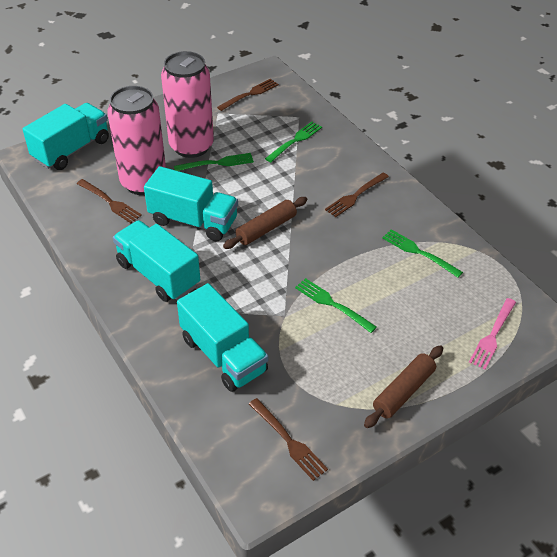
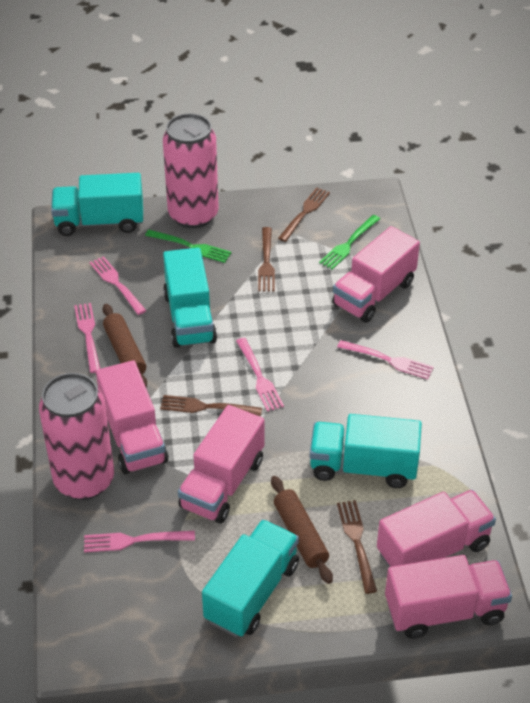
green fork: [174,153,254,171] [265,122,322,162] [295,278,377,333] [382,229,463,277] = 4 -> [145,230,232,263] [319,215,380,270] = 2
pink fork: [469,298,516,369] = 1 -> [74,303,100,373] [84,531,195,552] [89,256,146,315] [236,338,284,412] [337,340,434,379] = 5
pink truck: none = 0 -> [96,360,168,474] [178,405,265,523] [332,226,420,323] [377,490,496,567] [385,555,512,639] = 5

